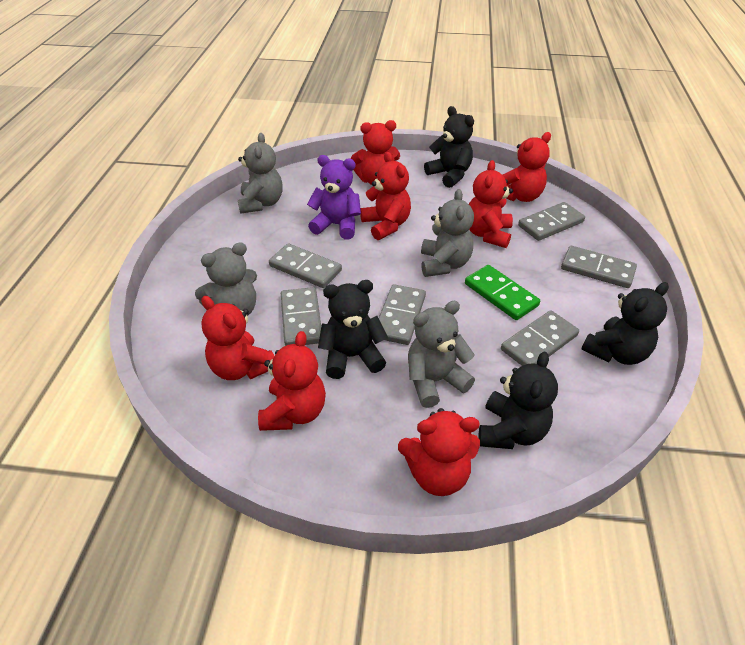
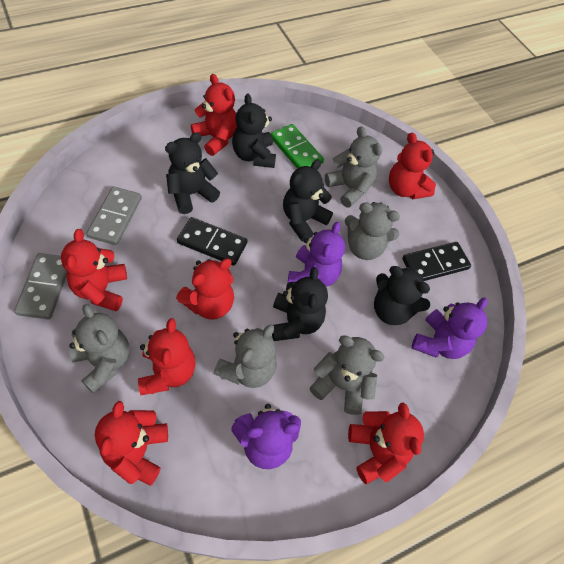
black domino: none = 0 -> [177,217,247,266] [402,242,471,281] = 2
black teddy bear: [318,280,388,379] [424,106,474,188] [478,351,558,449] [581,282,669,365] = 4 -> [165,132,220,214] [232,93,276,168] [272,267,328,341] [283,159,333,242] [374,266,430,325] = 5
grey domino: [269,243,342,288] [281,287,321,346] [379,284,426,345] [501,310,579,366] [518,202,585,241] [561,246,637,288] = 6 -> [14,253,67,319] [86,187,142,245] = 2
grey teddy bear: [195,242,257,316] [238,133,283,214] [408,301,475,408] [421,189,474,277] = 4 -> [69,304,129,394] [214,325,277,388] [310,335,385,415] [325,126,382,208] [345,202,400,260] = 5
purple teddy bear: [307,155,361,240] = 1 -> [231,404,301,469] [288,222,345,287] [412,297,488,359] = 3

